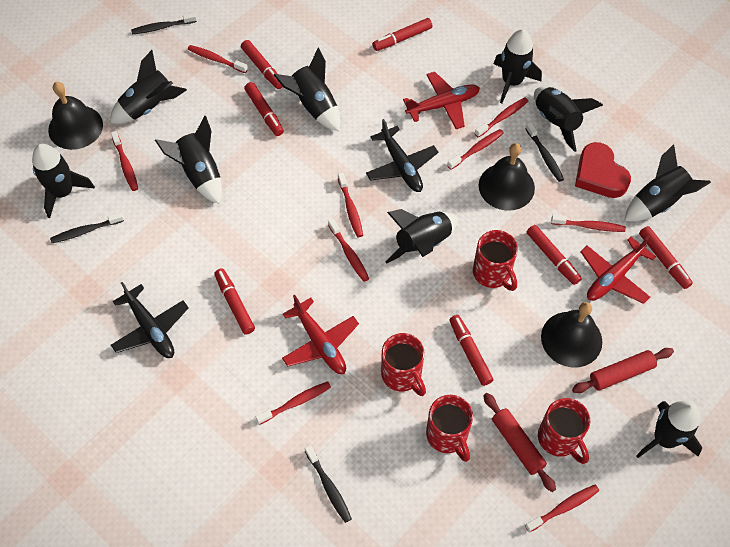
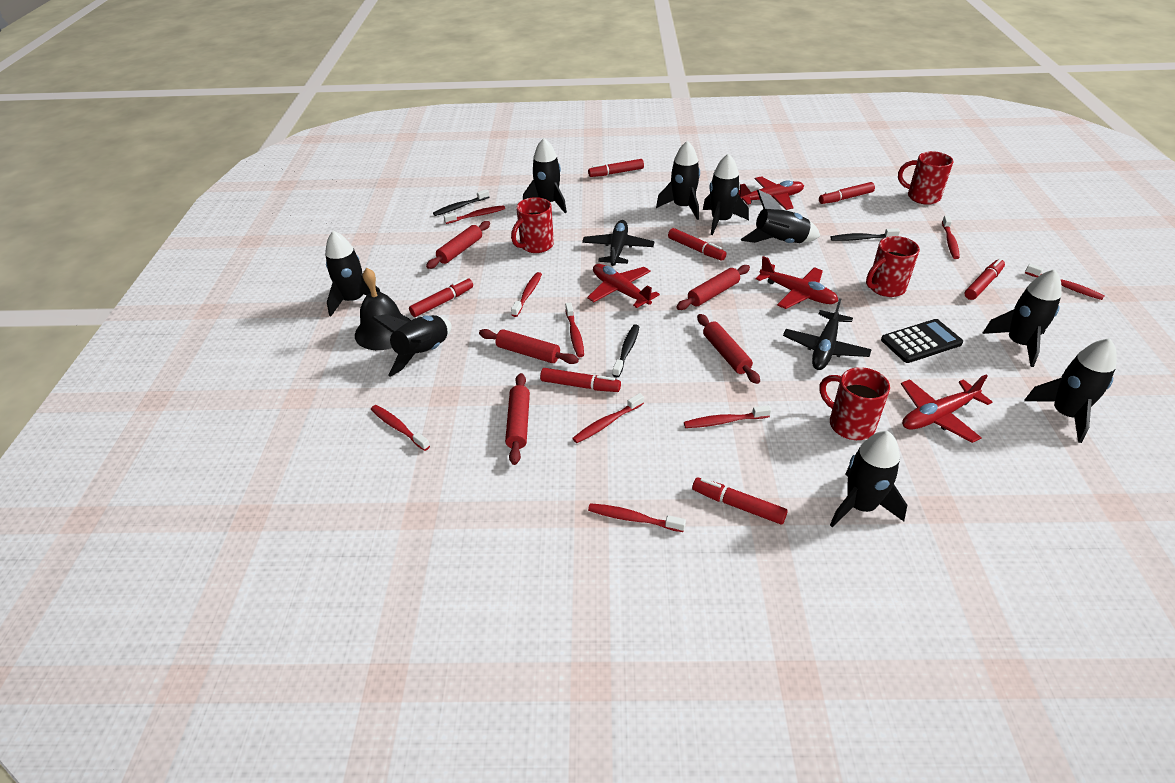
black bell: [48,82,103,150] [479,143,535,211] [541,302,602,367] = 3 -> [355,268,411,350] = 1
black calculator: none = 0 -> [881,319,963,363] = 1
black toothbrush: [50,212,124,243] [131,13,197,35] [305,445,352,523] [525,122,564,182] = 4 -> [433,189,489,216] [613,324,639,377] [831,228,900,241] = 3
red heart: [575,142,631,198] = 1 -> none = 0
red plane: [282,295,359,374] [403,72,480,129] [580,236,656,304] = 3 -> [587,264,660,308] [738,177,804,210] [756,256,838,309] [901,375,992,443] = 4
red rolling pin: [483,393,556,492] [572,348,674,393] = 2 -> [426,221,490,269] [479,329,579,364] [505,373,530,465] [676,265,750,310] [697,314,760,384] = 5

